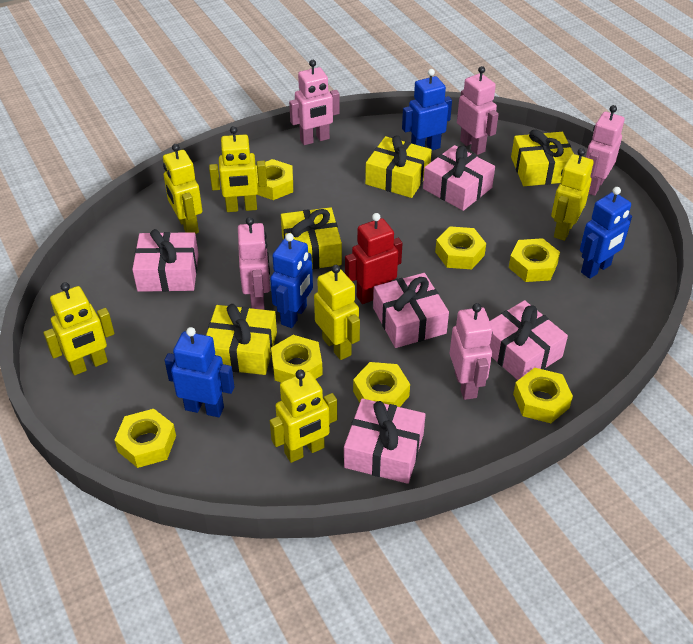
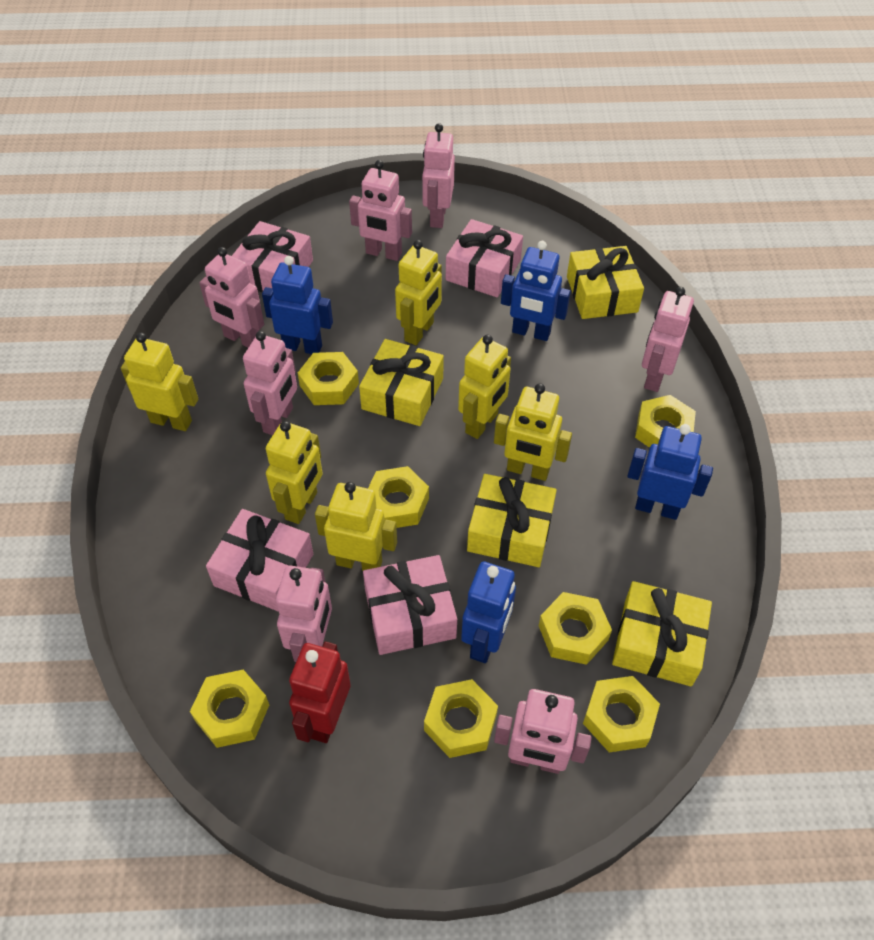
pink gift: [132,229,199,292] [344,398,426,484] [373,273,449,348] [423,145,495,211] [490,300,568,380] = 5 -> [206,509,313,612] [232,221,313,292] [363,555,457,655] [446,219,523,297] = 4
pink robot: [238,217,270,310] [289,60,340,145] [450,303,493,400] [457,66,499,155] [586,105,625,196] = 5 -> [199,247,264,348] [243,331,297,435] [276,565,332,662] [349,160,412,261] [422,123,455,228] [494,689,592,774] [642,287,694,392] = 7

